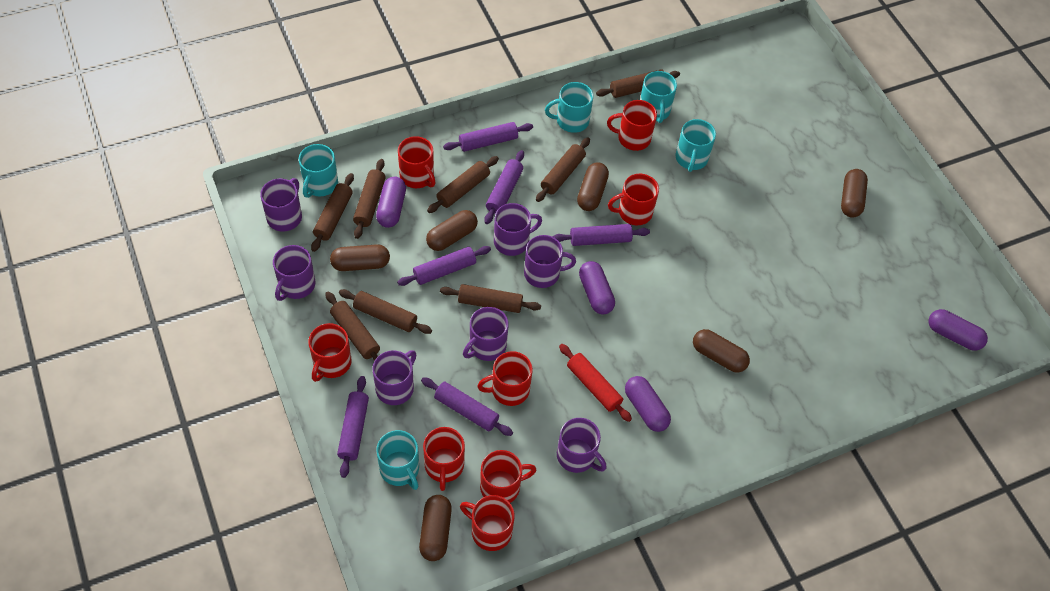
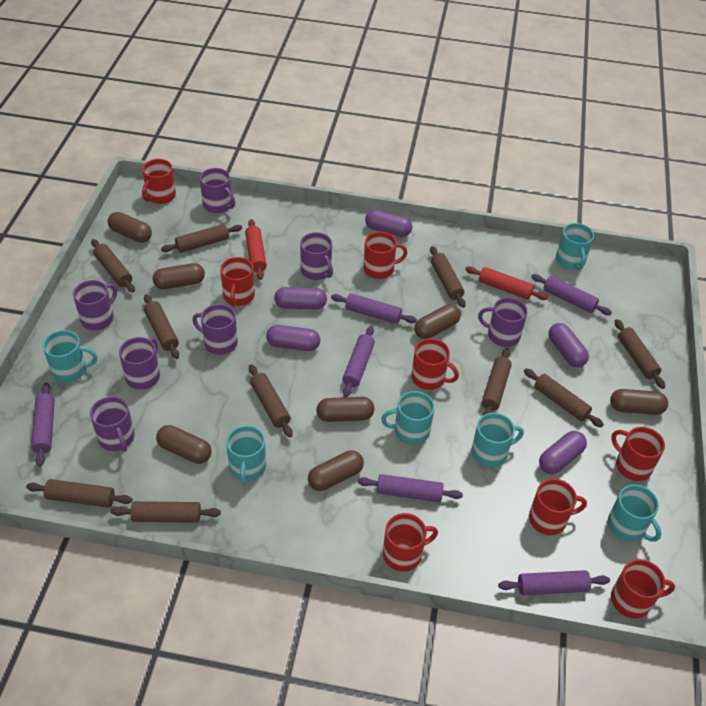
brown capsule: [330,244,390,271] [419,495,452,561] [426,210,478,251] [577,162,609,211] [693,329,750,373] [841,169,868,218] = 6 -> [108,212,152,243] [153,263,205,289] [156,425,212,464] [308,450,364,491] [316,397,374,422] [414,304,460,339] [610,389,668,415] = 7
brown rolling pin: [311,173,354,252] [325,292,380,361] [339,289,432,334] [353,159,386,239] [427,156,499,213] [440,284,541,313] [536,137,590,202] [596,69,680,98] = 8 -> [26,479,133,507] [91,239,135,292] [111,501,221,523] [144,294,179,359] [161,224,242,253] [249,364,293,437] [430,246,466,308] [482,348,512,415] [524,368,604,427] [615,319,665,389] = 10
purple capsule: [376,177,406,228] [579,261,615,315] [625,376,671,432] [929,309,988,351] = 4 -> [266,325,320,351] [274,287,327,309] [365,210,412,237] [539,431,587,474] [548,323,589,367] = 5
red rolling pin: [559,344,632,422] = 1 -> [245,219,267,280] [465,266,548,300] = 2
turquoise mug: [299,144,338,198] [376,430,419,490] [545,82,594,133] [640,71,677,123] [676,119,716,172] = 5 -> [43,330,97,382] [226,425,266,485] [381,391,435,445] [472,413,524,467] [556,223,594,270] [608,484,661,542] = 6

